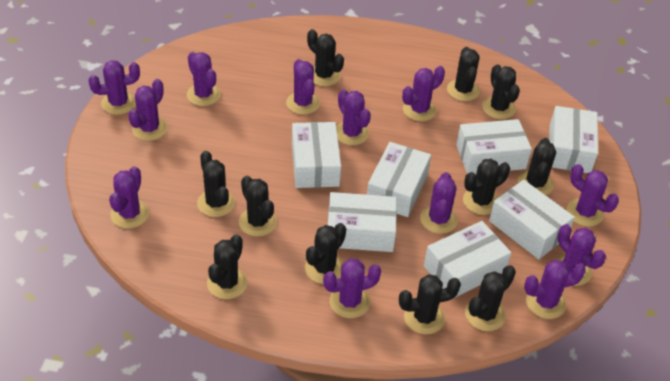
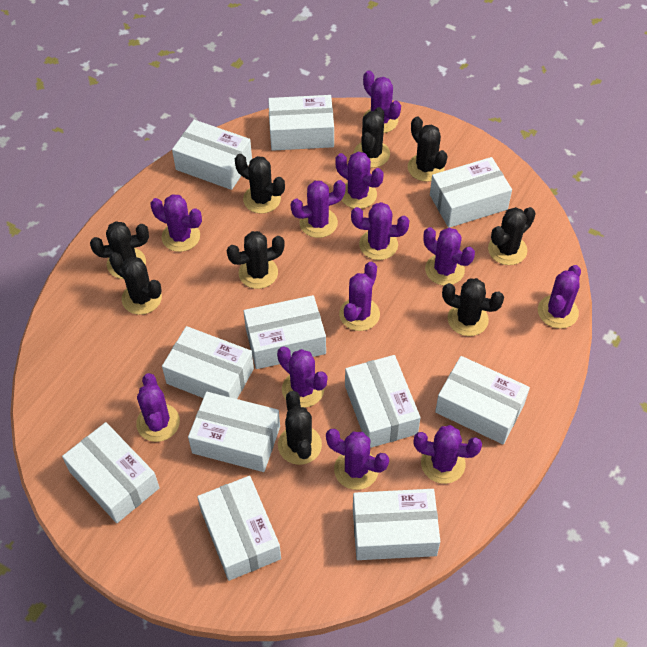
black cactus: [197,151,235,217] [207,234,248,299] [239,176,277,237] [305,223,346,284] [307,29,344,86] [399,274,461,334] [447,47,480,101] [463,159,510,215] [465,265,516,331] [482,64,520,119] [518,138,556,195] = 11 -> [90,221,149,279] [109,252,162,315] [227,231,285,289] [235,154,285,214] [278,391,322,465] [354,107,390,168] [408,117,447,182] [442,278,504,336] [488,207,535,265] = 9
white box: [292,122,341,188] [328,192,397,252] [367,142,431,217] [424,221,511,297] [456,119,532,174] [489,180,575,259] [549,106,598,173] = 7 -> [62,422,160,523] [162,326,254,399] [172,120,252,190] [188,392,280,472] [197,476,281,581] [243,295,326,369] [268,95,334,151] [345,355,421,448] [353,489,440,560] [430,157,512,228] [435,356,530,444] = 11

